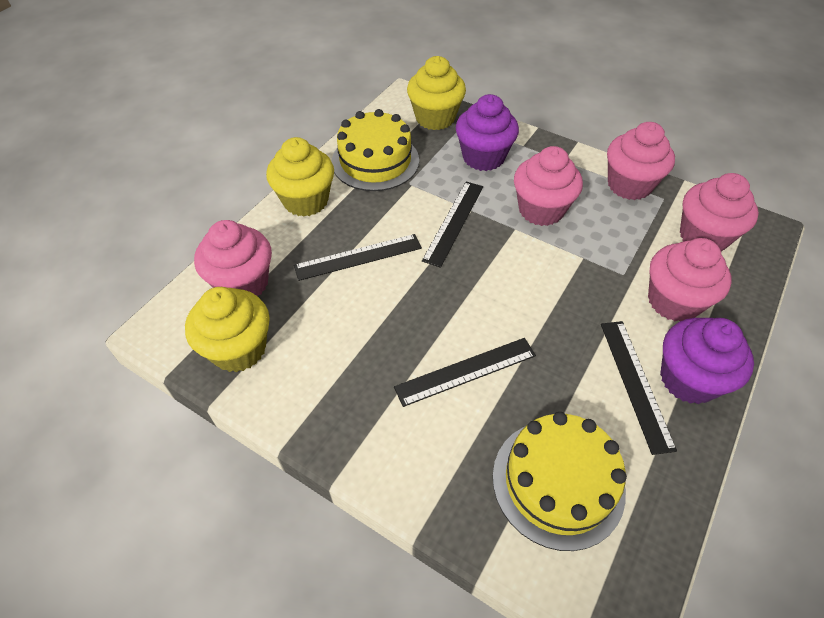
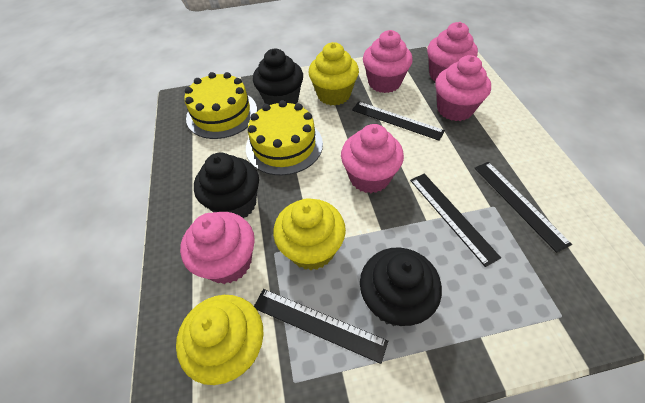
black cupcake: none = 0 -> [194,153,259,219] [253,49,303,105] [360,247,442,326] = 3
purple cupcake: [456,94,519,171] [660,318,754,404] = 2 -> none = 0

